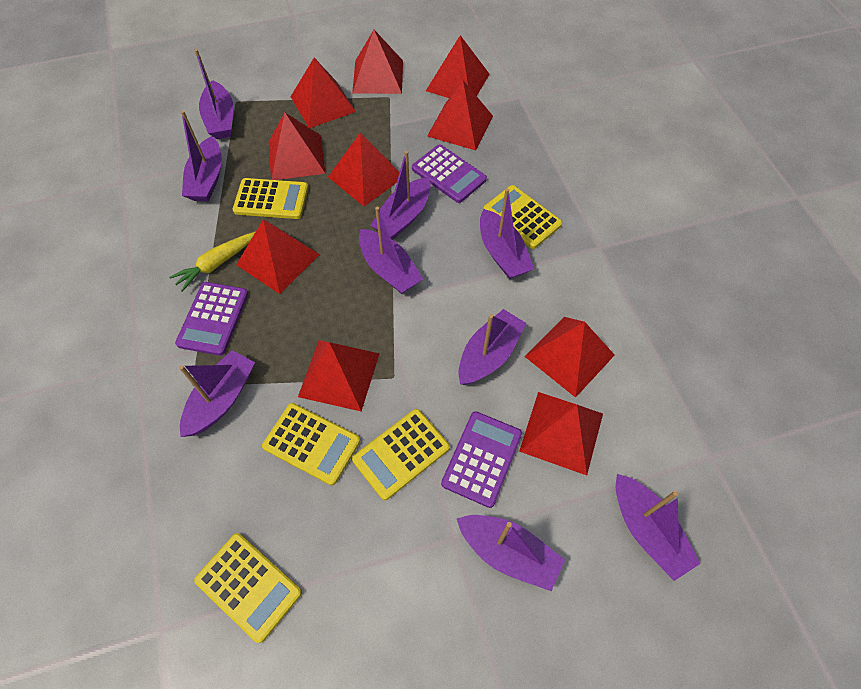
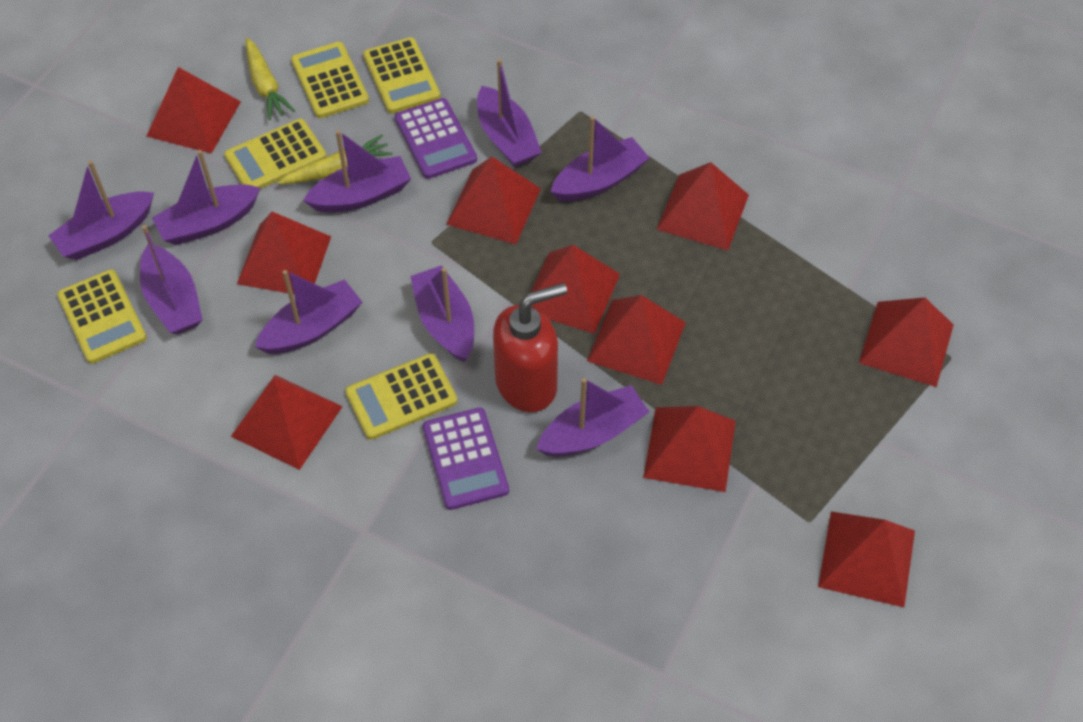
purple calculator: [175,282,248,356] [412,145,487,203] [441,411,522,508] = 3 -> [395,98,477,179] [423,408,509,510] = 2
red soap dispenser: none = 0 -> [493,283,567,412] = 1
yellow carrot: [169,232,255,292] = 1 -> [246,38,295,120] [278,135,393,184] = 2

